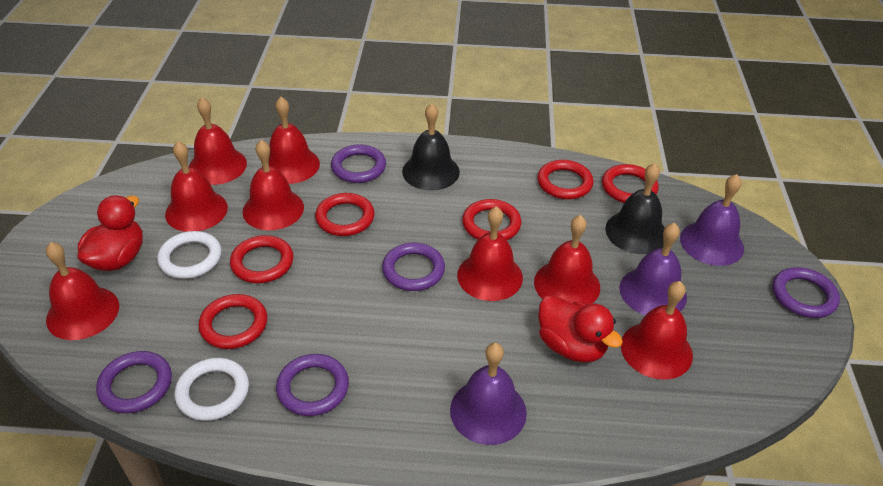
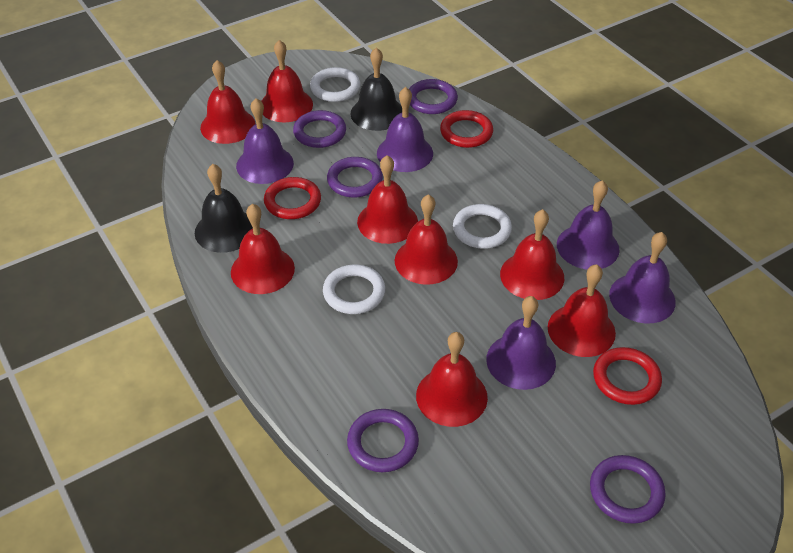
purple bell: [450,343,527,445] [619,223,687,315] [680,174,744,266] = 3 -> [236,98,294,184] [377,87,433,172] [486,296,556,390] [557,180,620,269] [609,232,676,323] = 5
red duck: [78,195,143,271] [538,295,623,362] = 2 -> none = 0
red ring: [198,294,267,349] [230,235,293,283] [315,193,374,236] [462,199,521,240] [537,160,594,199] [602,164,659,203] = 6 -> [264,177,321,219] [440,110,493,148] [593,347,662,405] = 3
white ring: [157,231,222,279] [174,358,249,421] = 2 -> [310,67,360,102] [323,264,385,314] [453,204,512,249] = 3

